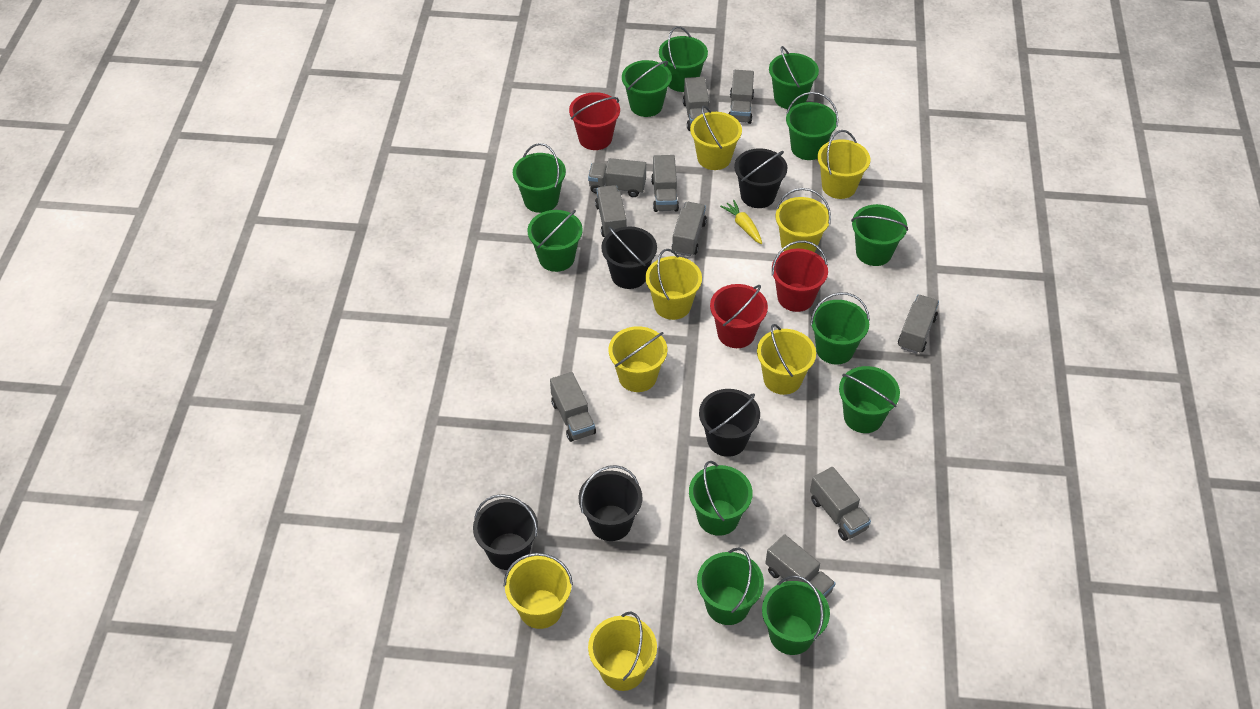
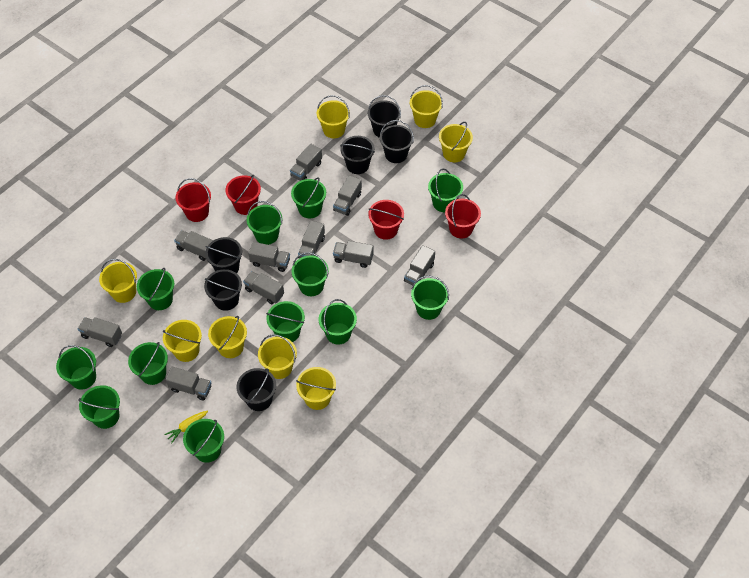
black bucket: [473,494,538,570] [579,465,642,541] [601,226,657,289] [699,389,760,457] [734,148,787,208] = 5 -> [204,269,242,311] [205,237,242,273] [236,368,276,411] [340,136,375,174] [368,95,401,138] [380,120,414,163] = 6
red bucket: [569,92,620,150] [710,284,768,348] [772,240,828,312] = 3 -> [176,178,211,222] [226,174,261,215] [368,200,404,240] [445,194,481,238] = 4

